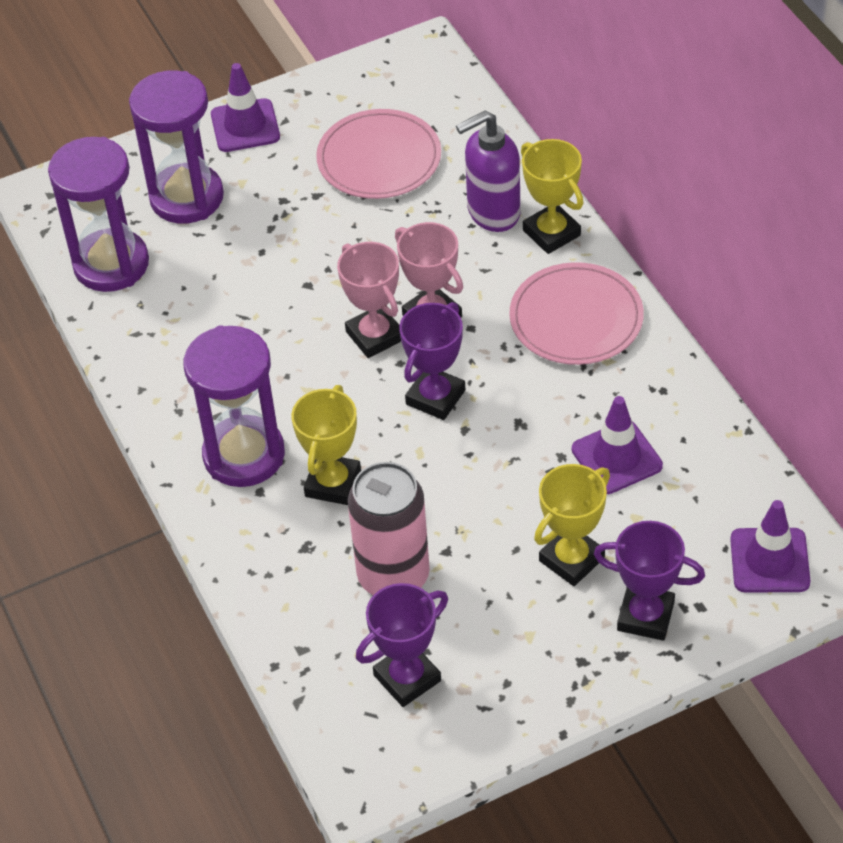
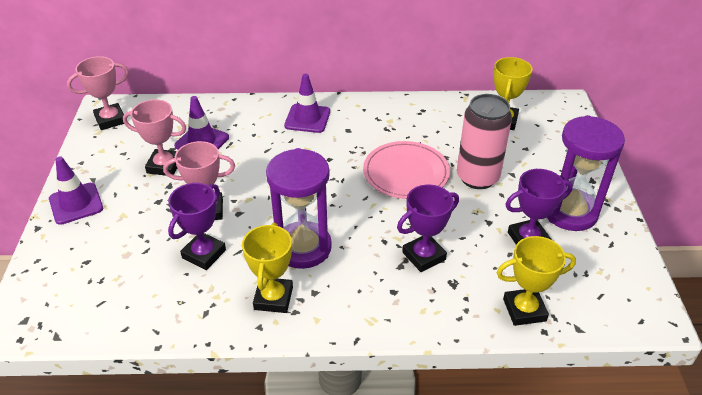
pink plate: [316,109,441,199] [509,262,644,365] = 2 -> [363,141,450,199] = 1
pink trophy: [337,242,401,358] [395,222,463,318] = 2 -> [67,56,129,130] [123,99,187,176] [163,141,235,220] = 3
purple hourglass: [48,137,149,292] [129,71,224,223] [183,325,285,487] = 3 -> [266,148,332,269] [547,115,625,231] = 2
purple soap dispenser: [456,111,521,232] = 1 -> none = 0

